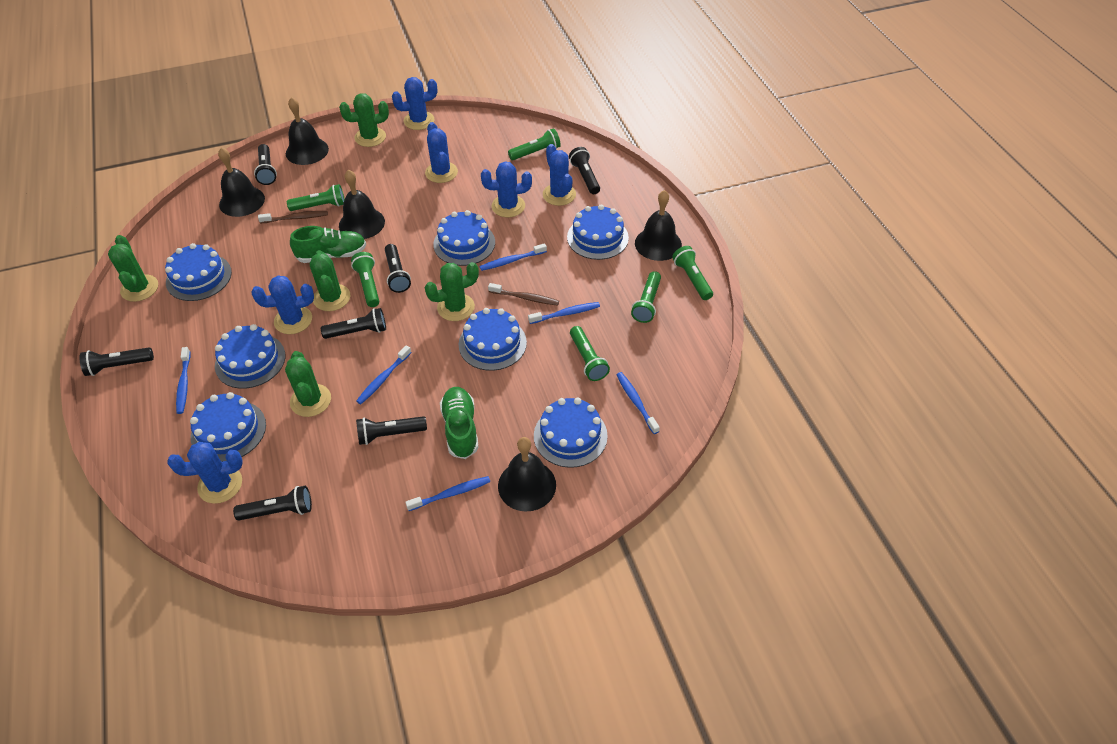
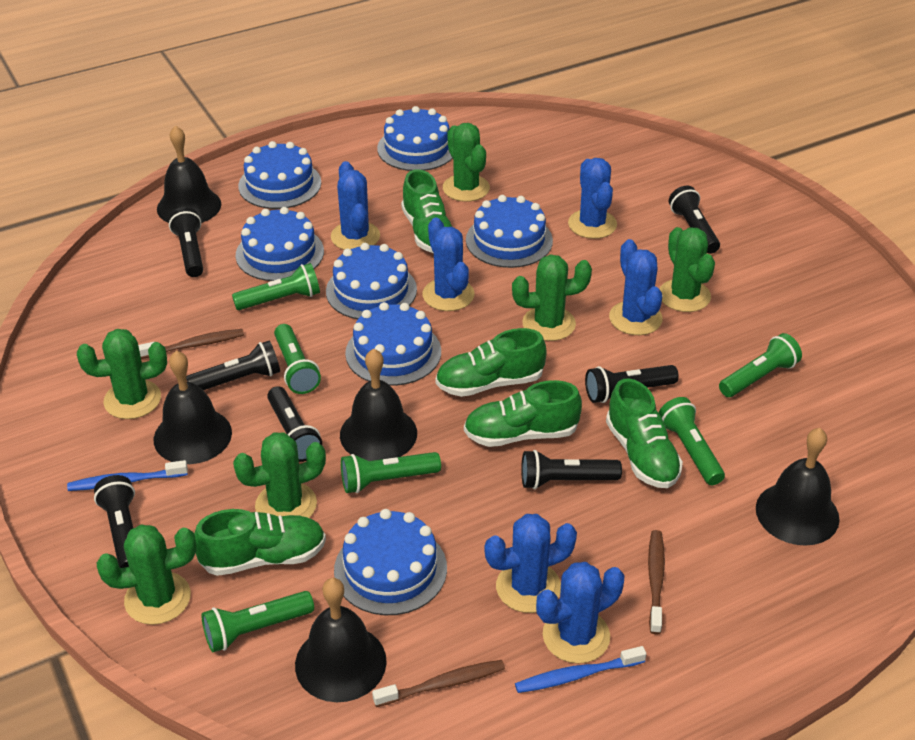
blue toothbrush: [176,347,190,414] [356,345,412,404] [405,476,490,511] [480,243,547,271] [528,302,600,324] [616,372,660,434] = 6 -> [67,460,188,491] [515,646,646,693] = 2
brown toothbrush: [258,211,328,223] [488,283,559,306] = 2 -> [138,329,244,359] [372,660,505,707] [648,530,665,634] = 3
green cactus: [108,235,158,302] [285,351,331,417] [310,250,350,311] [339,93,389,147] [425,262,479,321] = 5 -> [77,329,167,419] [97,525,197,625] [233,433,326,518] [443,123,490,202] [512,254,592,341] [660,227,715,312] = 6
green shoe: [290,226,366,263] [440,387,479,459] = 2 -> [194,509,326,576] [401,169,452,253] [436,328,547,397] [464,380,582,447] [606,378,683,488] = 5

